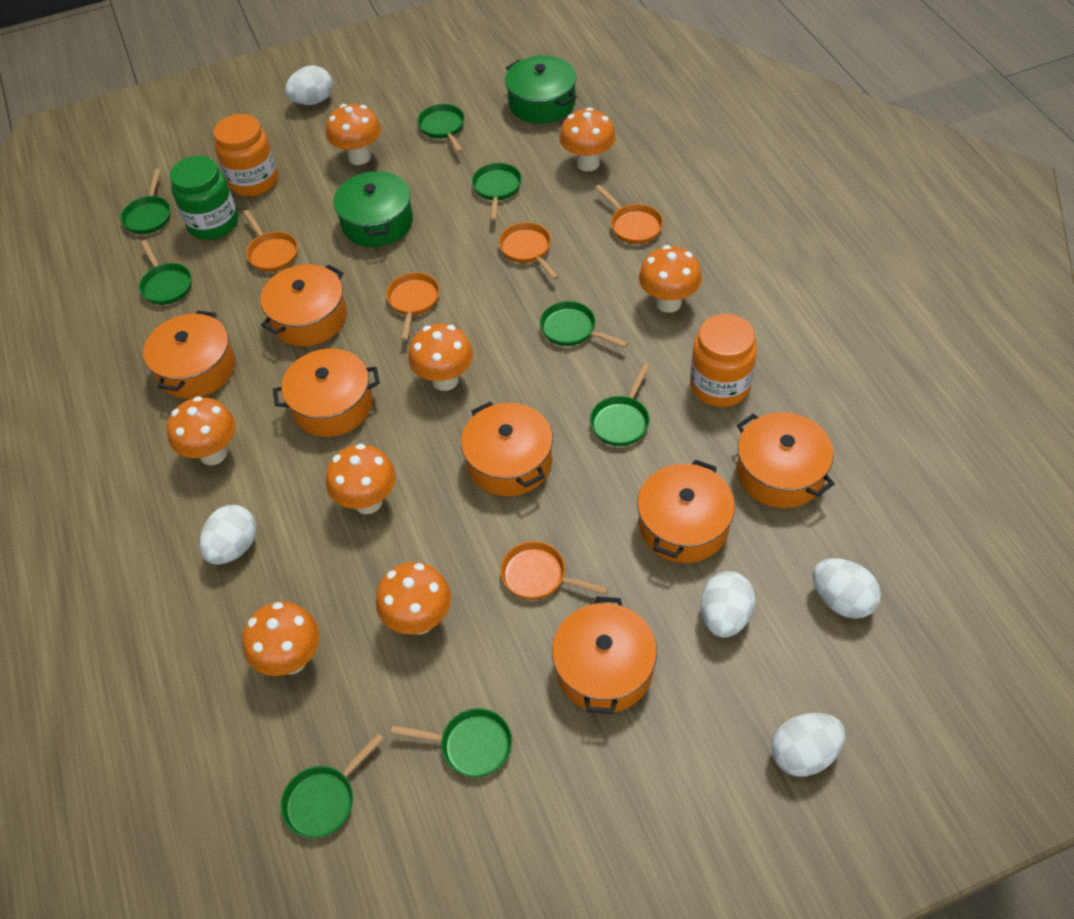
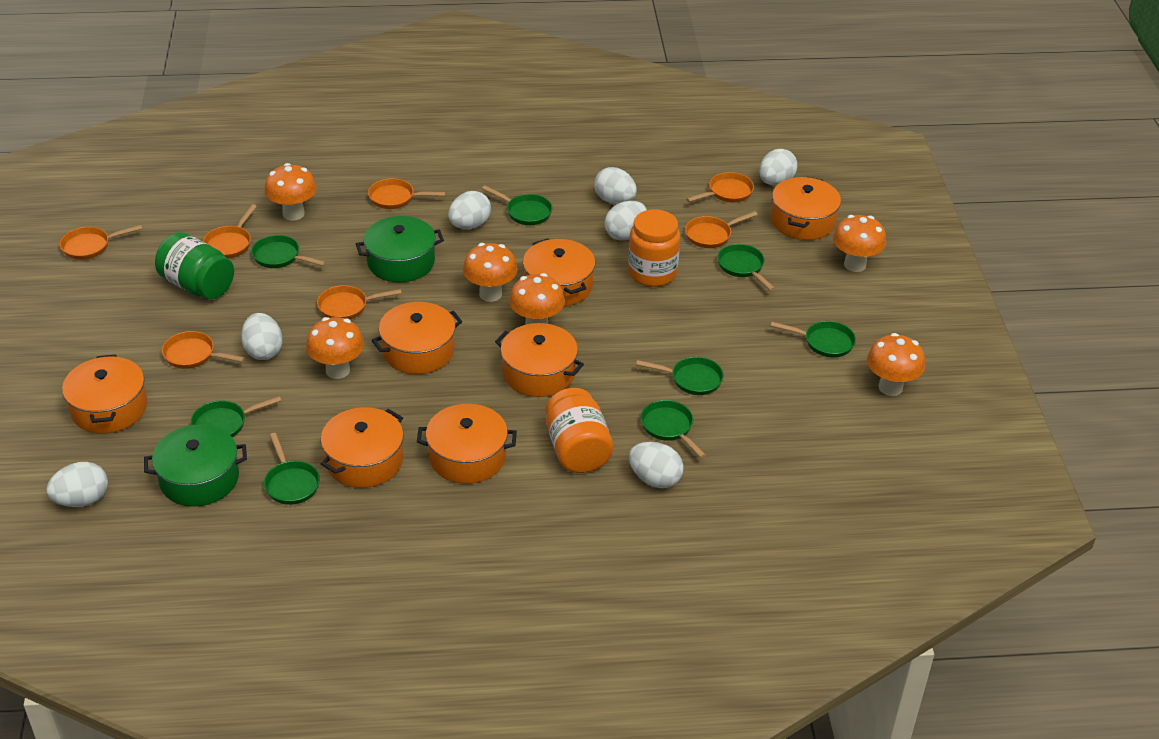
orange mushroom: [167,396,236,465] [242,602,320,676] [326,104,381,165] [326,444,396,514] [376,562,451,635] [408,324,473,391] [560,107,616,171] [639,245,702,313] = 8 -> [264,163,317,221] [306,317,364,379] [463,243,518,302] [509,273,565,325] [833,215,886,272] [867,333,925,396] = 6
orange pan: [243,210,298,272] [386,272,440,341] [499,222,559,280] [500,541,609,600] [595,185,663,244] = 5 -> [60,225,142,260] [162,331,245,369] [203,204,257,258] [317,285,402,319] [368,178,446,209] [685,211,758,248] [686,172,754,203] = 7
white egg: [200,505,257,565] [285,66,333,105] [701,571,755,638] [771,713,845,777] [813,558,881,619] = 5 -> [46,462,108,507] [241,313,283,360] [448,191,491,229] [594,167,637,204] [605,201,647,240] [629,442,684,488] [759,149,797,186] = 7

